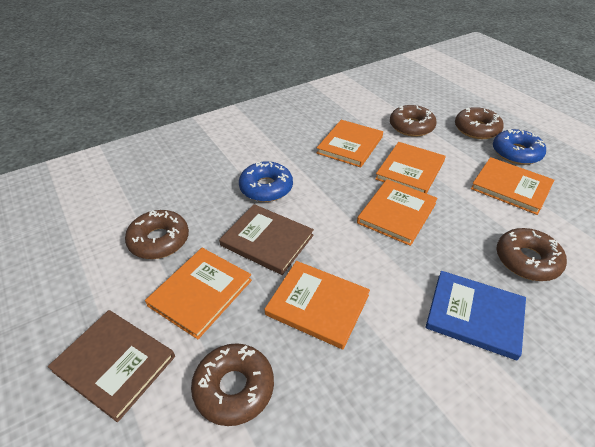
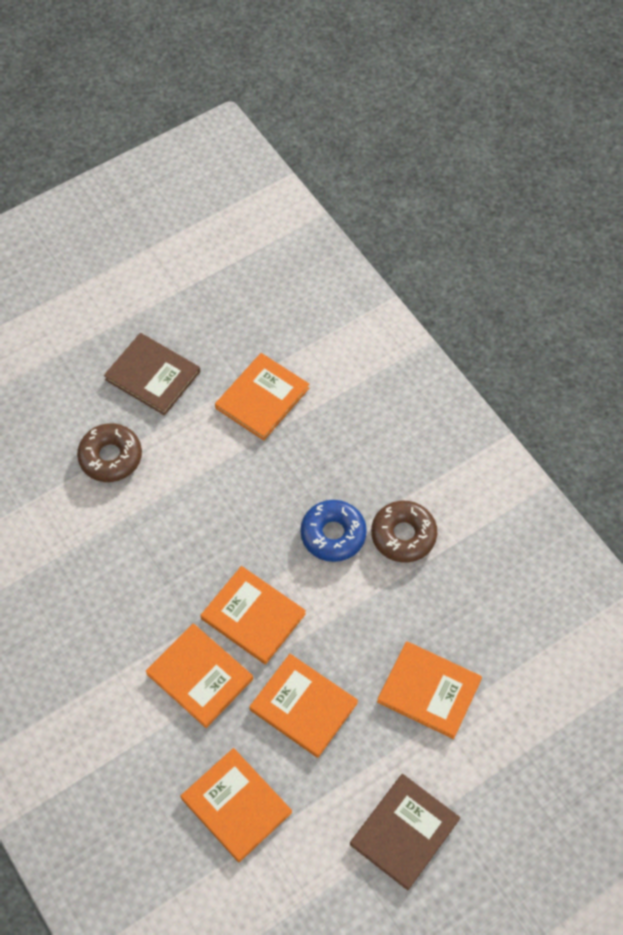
blue book: [425,271,526,360] = 1 -> none = 0
blue donut: [239,161,293,202] [493,129,546,165] = 2 -> [300,500,367,562] = 1
brown donut: [125,210,189,259] [191,343,274,426] [390,105,437,137] [455,107,504,139] [496,228,567,281] = 5 -> [77,423,142,482] [371,501,437,562] = 2

